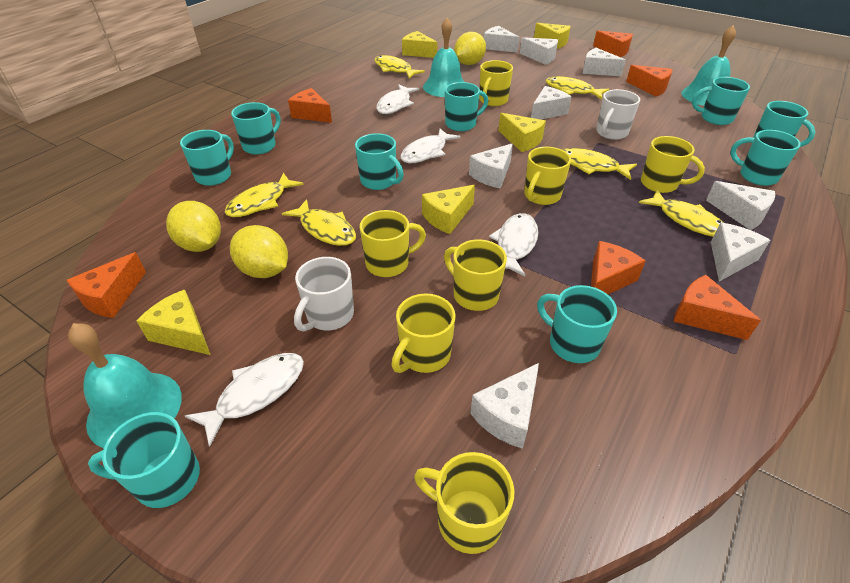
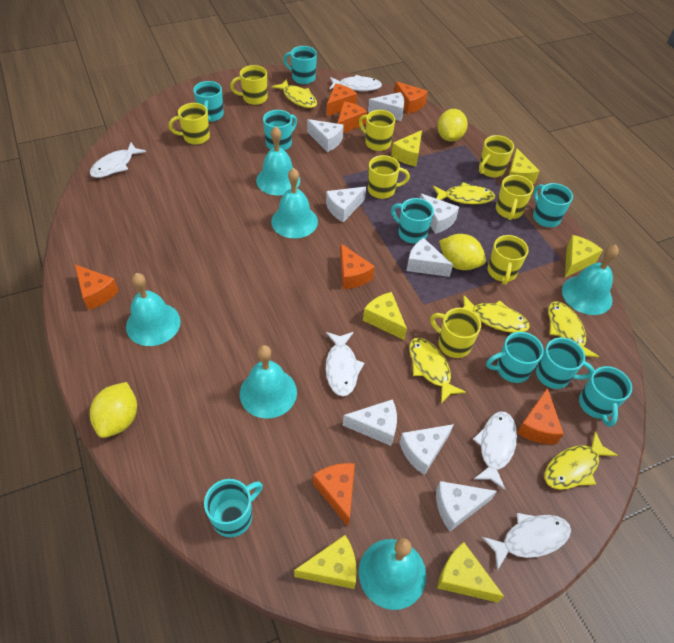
orange cheese: [67,252,146,318] [288,88,332,123] [591,241,645,294] [593,30,633,57] [626,65,672,97] [673,275,761,340] = 6 -> [75,264,119,310] [313,463,355,527] [327,84,357,116] [338,101,367,133] [340,244,375,289] [394,81,428,114] [517,388,564,444] = 7
turquoise bell: [68,323,182,448] [423,18,464,97] [681,25,736,106] = 3 -> [126,273,181,346] [240,345,297,419] [256,126,300,195] [271,168,318,238] [359,538,426,610] [562,245,619,315] = 6
white fish: [185,353,304,447] [376,84,420,114] [400,129,461,163] [489,213,538,276] = 4 -> [90,142,146,178] [326,332,365,396] [329,75,382,91] [473,411,517,490] [482,513,571,570] = 5
white mug: [294,257,354,331] [596,89,640,140] = 2 -> none = 0
yellow cheese: [137,290,210,355] [402,31,437,58] [422,185,475,234] [498,113,546,152] [534,23,571,49] = 5 -> [294,535,357,589] [363,292,407,340] [391,130,422,166] [437,542,504,603] [509,148,540,184] [565,235,603,278] = 6
yellow mug: [360,210,426,277] [391,294,456,373] [414,452,515,554] [444,239,507,311] [479,60,513,106] [524,147,571,205] [641,136,705,193] = 7 -> [169,103,210,145] [230,65,267,105] [359,110,395,151] [368,155,410,199] [430,308,481,358] [479,135,514,177] [487,235,529,285] [496,175,534,220] = 8

